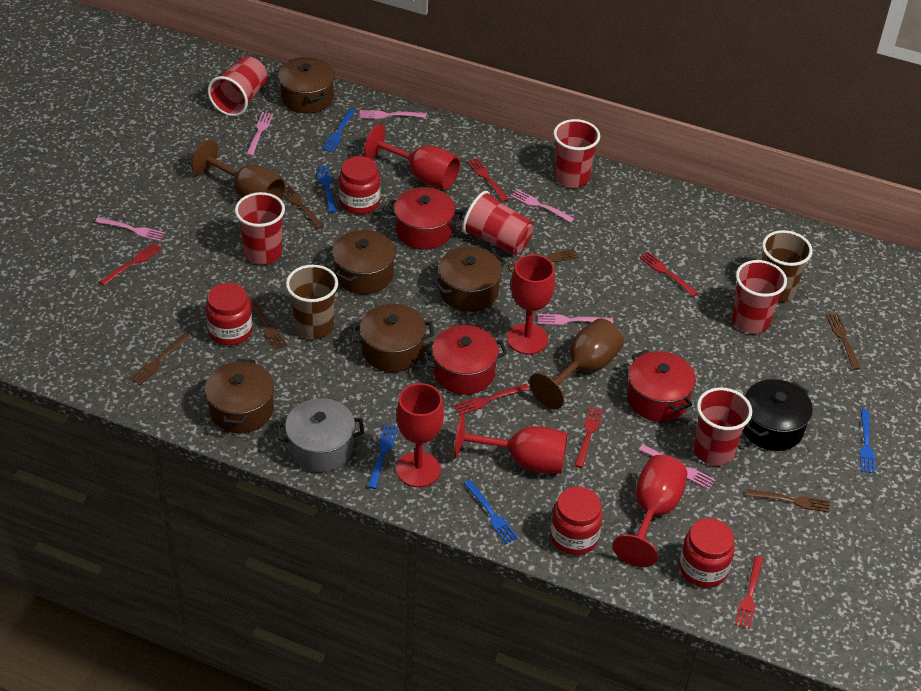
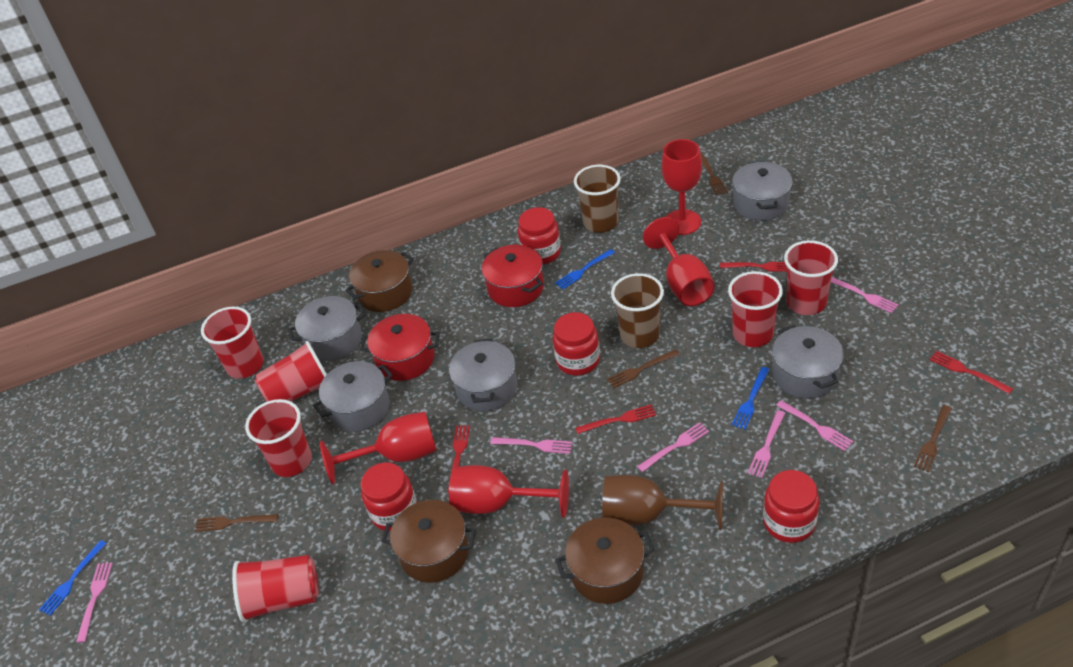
black pot: [743,379,813,451] = 1 -> none = 0
blue fork: [316,165,337,213] [322,109,355,153] [368,425,398,489] [464,480,519,544] [860,409,875,473] = 5 -> [39,540,107,616] [555,249,615,290] [732,367,770,429] = 3
brown fork: [130,333,191,385] [248,297,288,350] [284,185,324,229] [508,249,578,270] [746,489,830,513] [826,314,861,370] = 6 -> [195,514,278,532] [607,350,680,388] [701,153,728,195] [914,405,952,472] = 4
brown goblet: [191,140,286,200] [529,318,624,409] = 2 -> [602,475,723,530] = 1
brown pot: [205,359,274,433] [278,57,335,114] [332,230,396,294] [352,304,434,372] [433,246,506,312] = 5 -> [345,250,414,312] [382,500,476,583] [556,518,654,604] = 3
grey pot: [277,398,364,472] = 1 -> [288,296,366,361] [313,361,393,432] [449,339,517,411] [732,161,793,221] [772,325,844,399] = 5
red fork: [99,243,162,285] [454,384,530,415] [467,158,509,202] [574,406,604,468] [640,252,698,297] [735,556,763,629] = 6 -> [448,425,470,492] [576,404,656,434] [720,262,787,272] [930,351,1013,394] = 4
red goblet: [364,124,460,190] [396,383,444,487] [454,414,568,474] [507,254,555,355] [612,455,687,567] = 5 -> [320,412,437,484] [449,465,569,518] [643,217,715,306] [661,139,702,235] = 4
red pot: [386,187,463,250] [423,325,507,395] [627,350,696,422] = 3 -> [360,314,440,381] [482,245,544,307] = 2

